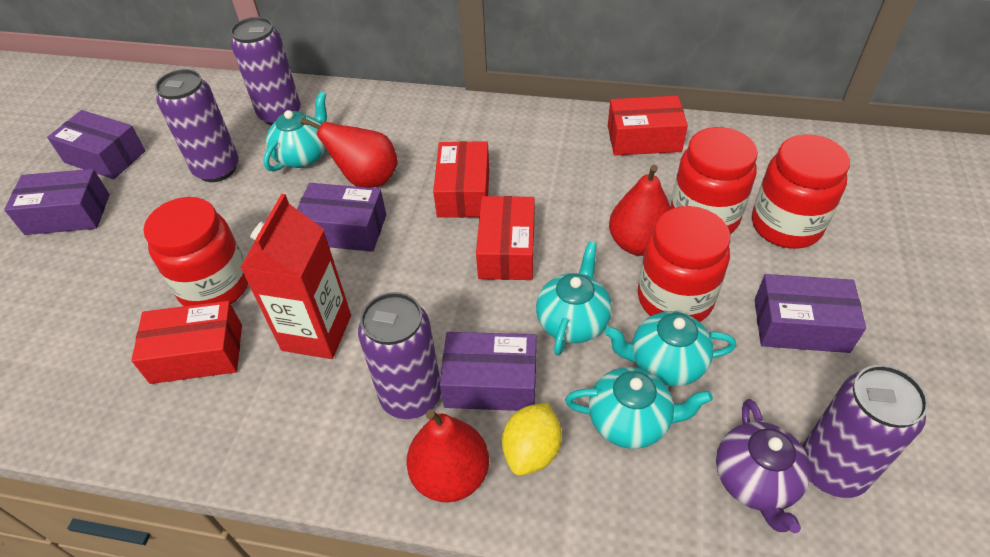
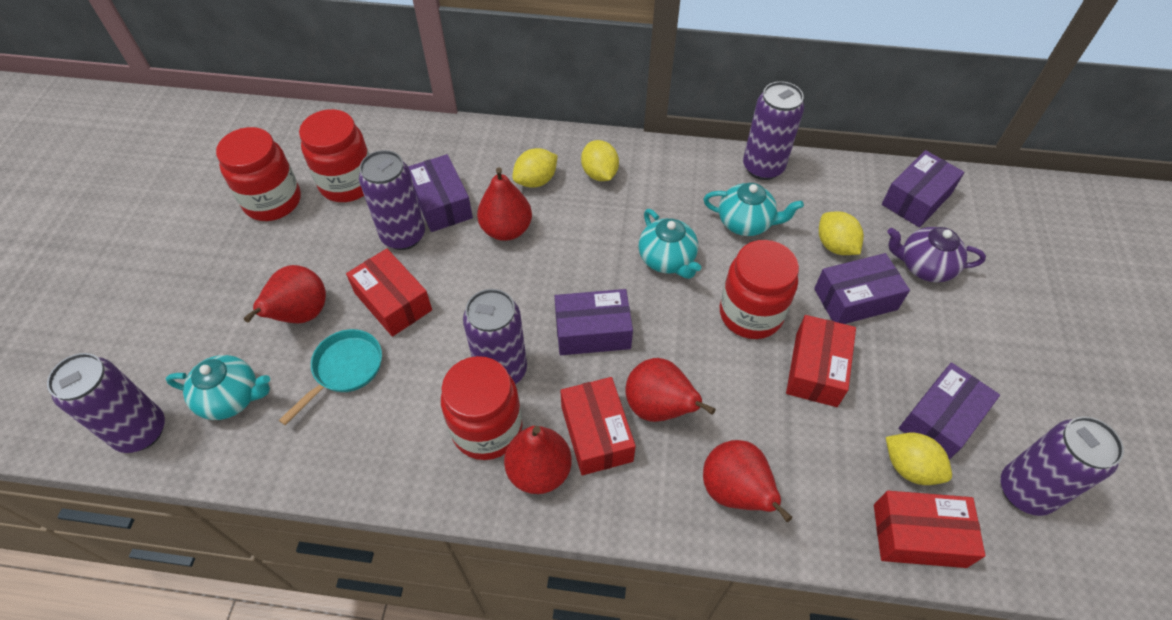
purple can: [155,69,239,182] [230,17,301,125] [358,292,441,419] [802,365,928,498] = 4 -> [47,353,165,453] [359,150,425,250] [463,289,527,384] [743,81,804,180] [1001,416,1124,516] = 5
red carton: [240,194,351,359] = 1 -> none = 0
red pear: [300,118,398,188] [406,409,489,502] [609,165,671,256] = 3 -> [244,265,326,323] [477,167,532,241] [504,426,572,494] [625,358,716,422] [703,440,792,522] = 5
turquoise pan: none = 0 -> [279,329,382,425] = 1
turquoise teapot: [263,92,327,172] [536,242,612,355] [565,367,713,449] [604,311,736,386] = 4 -> [166,355,270,420] [639,209,701,279] [704,183,804,236] = 3
yellow lemon: [502,402,562,476] = 1 -> [512,148,558,188] [581,140,619,181] [819,211,864,255] [886,433,952,485] = 4

